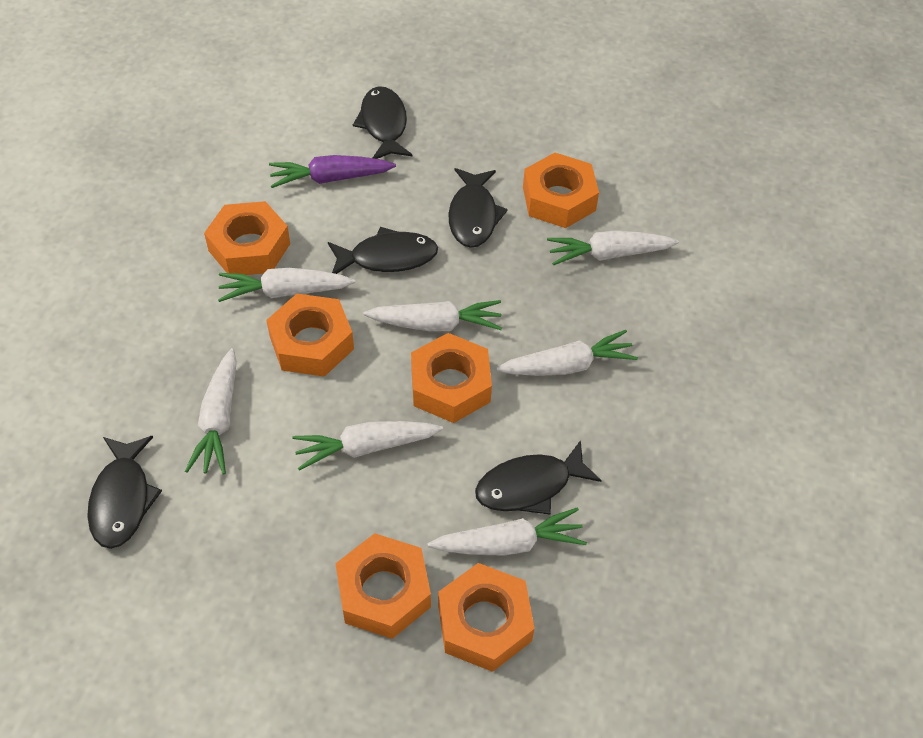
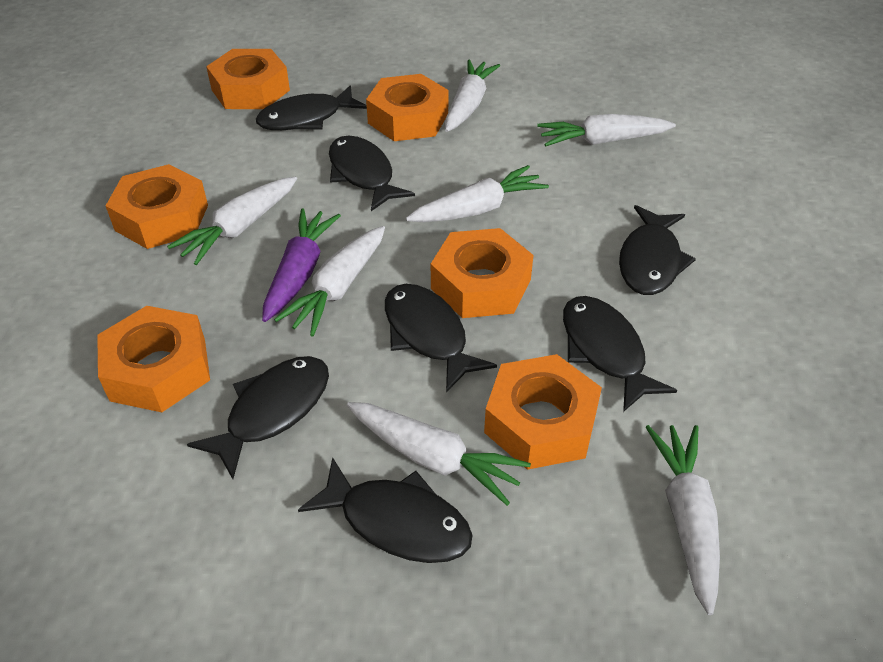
black fish: [87,436,162,549] [328,227,438,274] [353,86,412,159] [448,168,508,248] [475,440,602,515] = 5 -> [187,356,329,479] [256,85,367,130] [298,457,473,563] [329,135,415,211] [385,284,497,392] [563,296,677,412] [619,205,696,295] = 7

